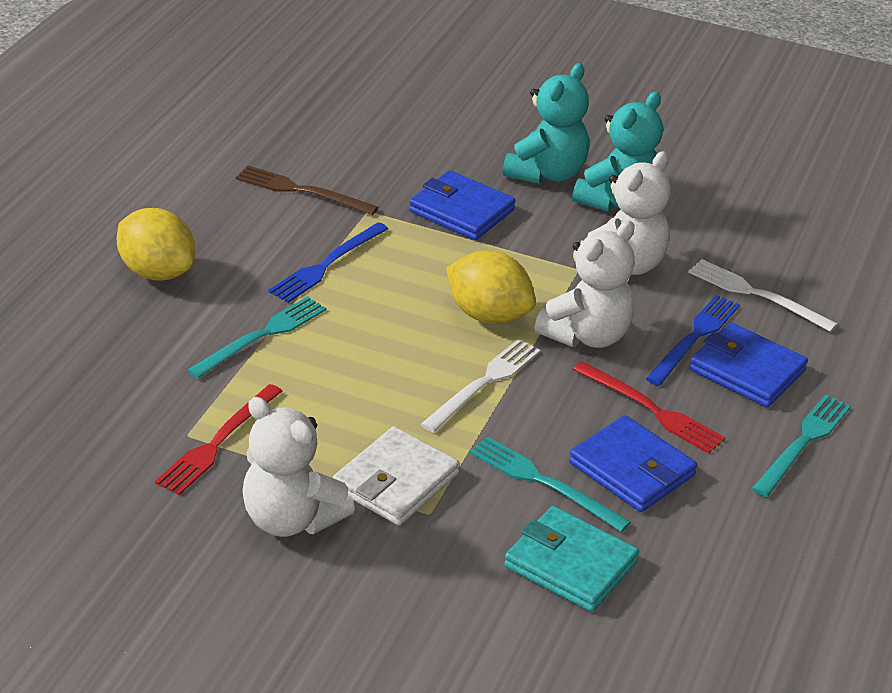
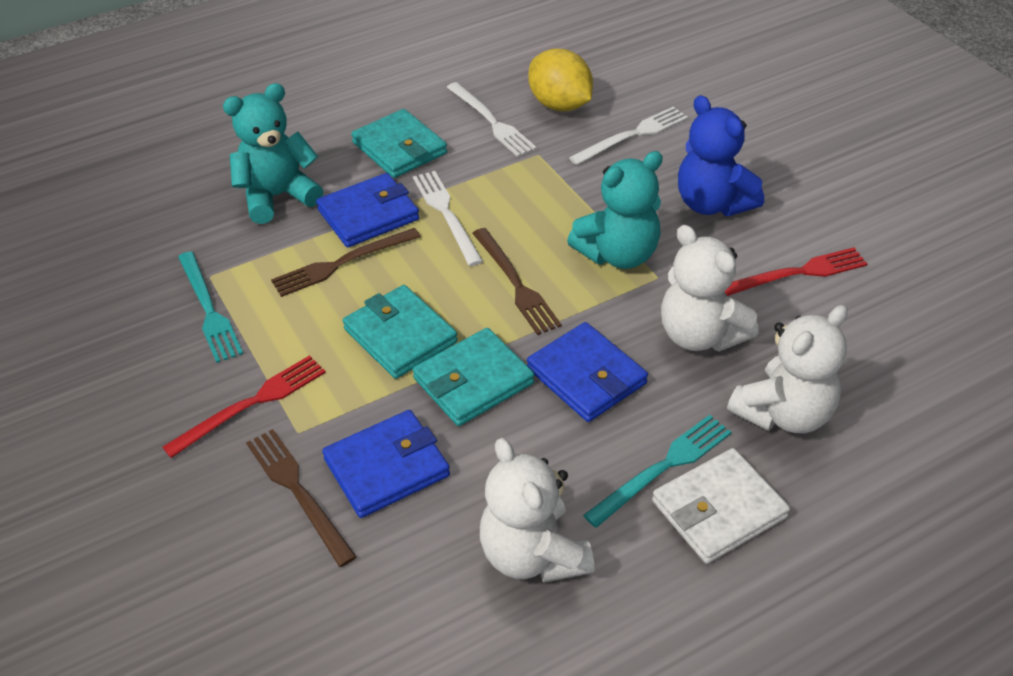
blue fork: [268,222,388,303] [646,295,740,386] = 2 -> none = 0
blue teddy bear: none = 0 -> [678,95,764,216] = 1
brown fork: [236,166,378,215] = 1 -> [246,429,357,567] [271,228,421,297] [472,228,562,335] = 3
turquoise fork: [187,296,326,379] [469,436,631,532] [752,394,851,497] = 3 -> [178,251,243,363] [583,415,732,528] = 2
turquoise wallet: [504,506,639,612] = 1 -> [343,285,458,379] [351,109,447,178] [413,328,534,426] = 3
white fork: [421,339,541,433] [688,259,838,332] = 2 -> [413,171,483,266] [447,82,537,157] [569,107,688,165] = 3
yellow lemon: [117,208,195,281] [446,250,536,324] = 2 -> [528,49,593,111] = 1

